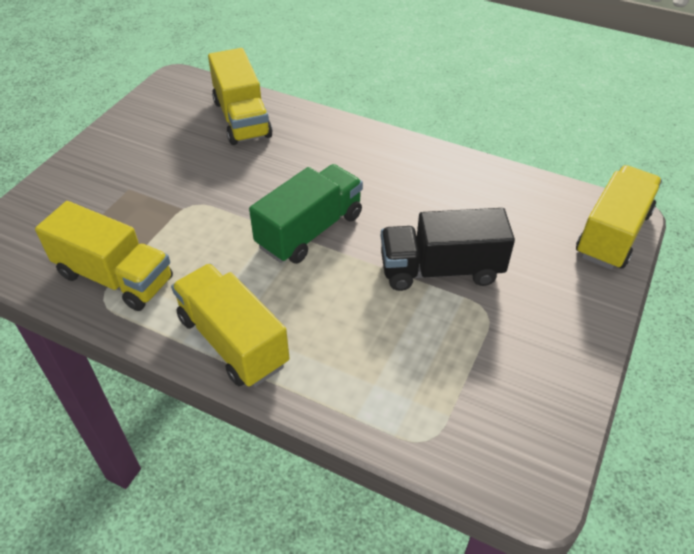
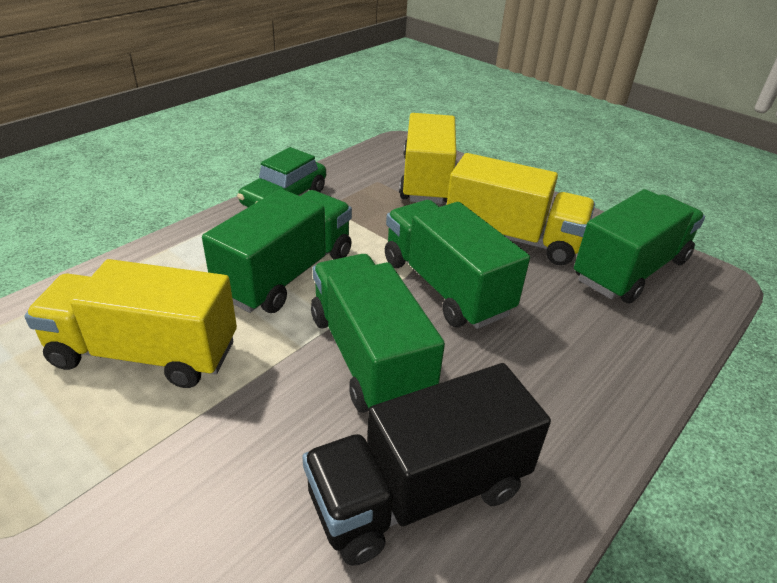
green car: none = 0 -> [237,147,326,207] = 1
green truck: [249,164,363,264] = 1 -> [202,189,352,313] [311,254,445,413] [385,200,530,329] [574,189,705,304] = 4
yellow truck: [35,201,173,311] [171,264,289,387] [208,48,273,145] [576,165,662,270] = 4 -> [24,259,237,388] [399,113,456,204] [447,153,595,265] = 3

